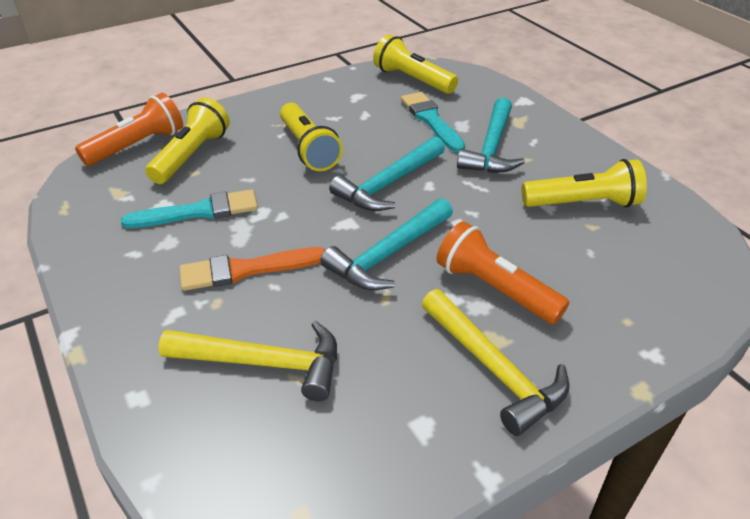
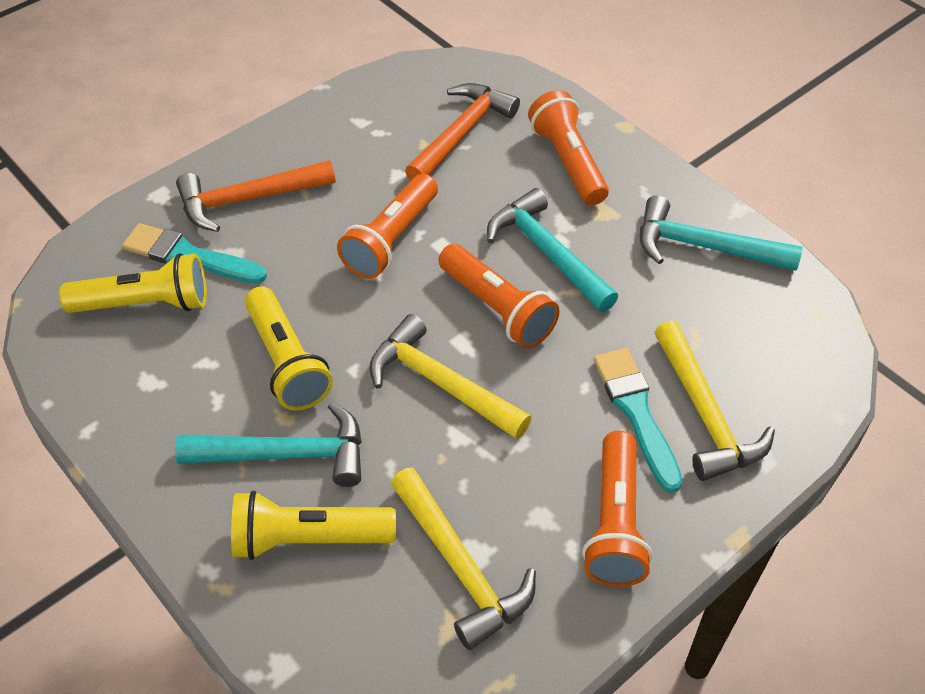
orange brush: [180,247,325,291] = 1 -> none = 0
orange flashlight: [75,93,183,166] [436,221,569,324] = 2 -> [337,174,438,279] [438,244,560,349] [528,90,609,205] [582,431,652,587] = 4
orange hammer: none = 0 -> [176,160,336,232] [405,83,520,180] = 2
yellow flashlight: [145,98,230,184] [280,103,343,171] [373,34,458,94] [522,159,647,207] = 4 -> [59,253,207,313] [231,491,396,560] [245,286,333,410] = 3
yellow hammer: [159,321,337,401] [422,289,570,436] = 2 -> [370,314,532,439] [391,467,536,650] [655,320,775,481] = 3

